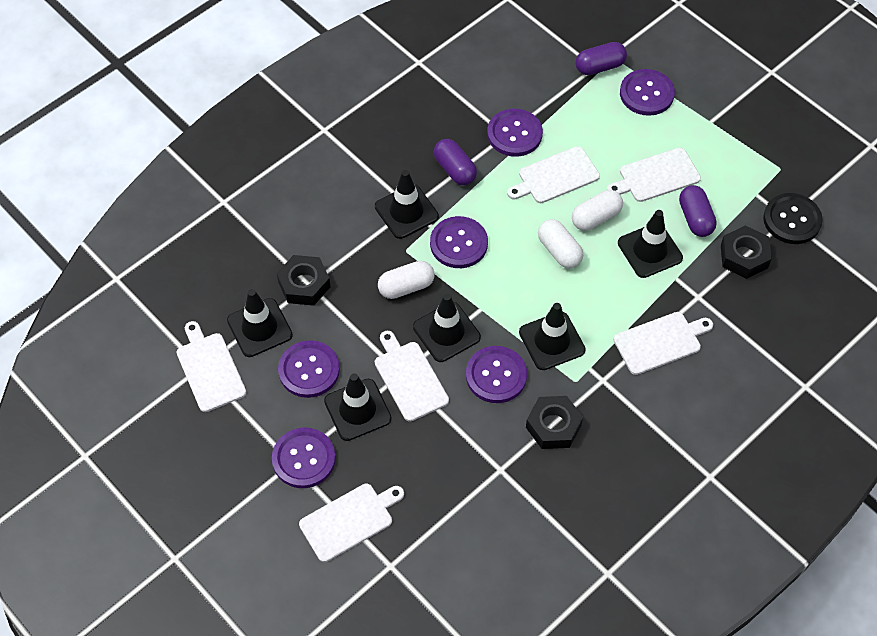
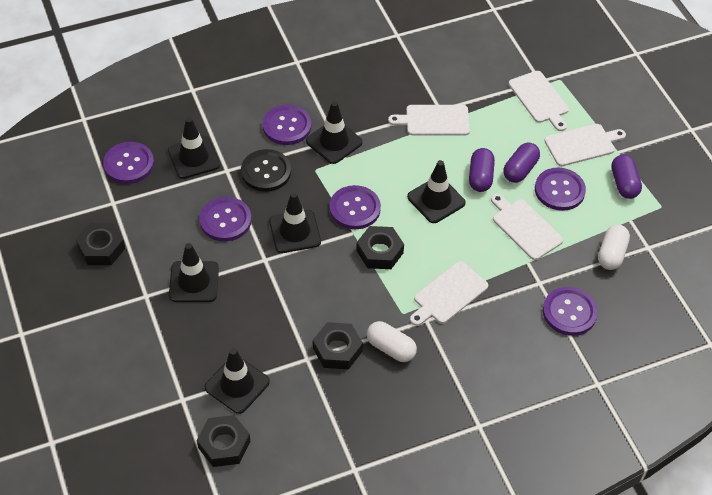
black nut: [277,255,331,306] [526,396,583,449] [721,225,772,279] = 3 -> [76,223,125,265] [197,415,250,467] [313,322,363,369] [357,226,404,269] = 4
white capsule: [378,261,435,299] [538,219,583,268] [572,190,623,231] = 3 -> [366,321,417,362] [598,224,630,270] = 2
white cutting board: [177,321,246,412] [299,484,404,562] [375,331,449,422] [507,146,600,203] [607,148,701,202] [614,312,713,375] = 6 -> [388,105,470,136] [410,261,488,326] [491,194,563,260] [508,71,569,131] [544,124,626,166] = 5

